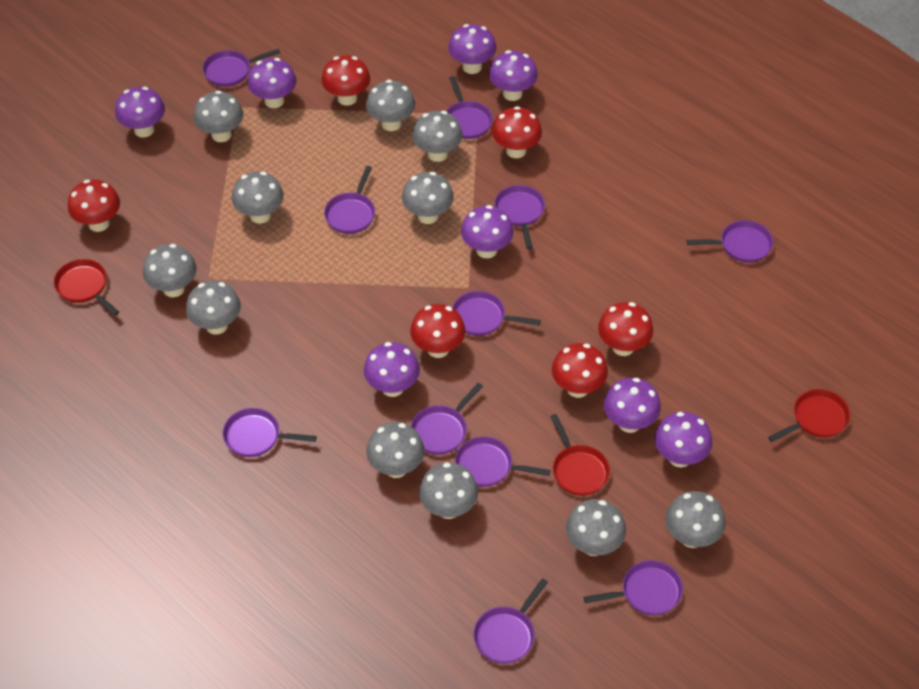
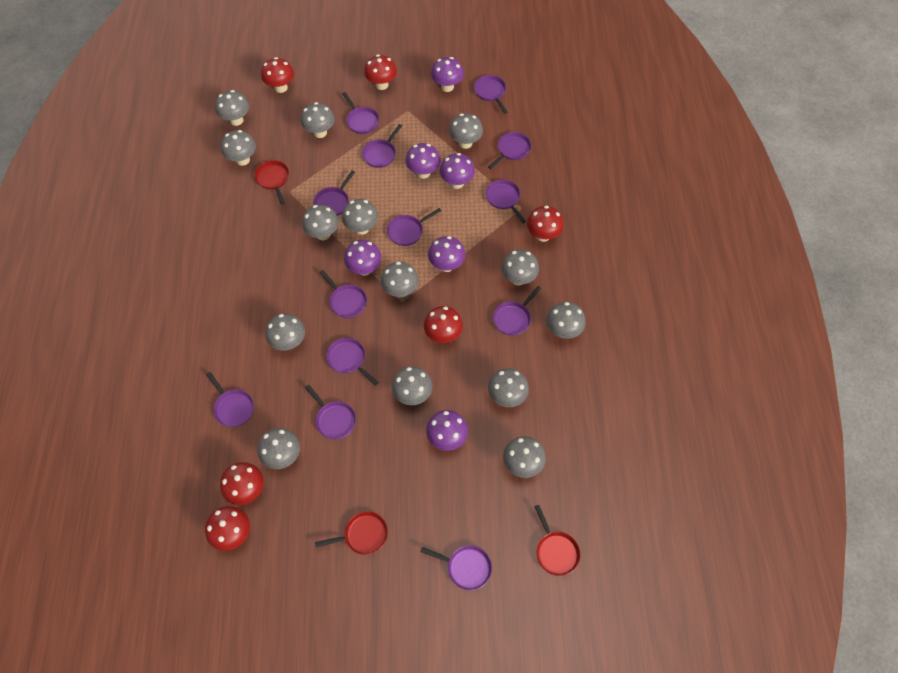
grey mushroom: [143,244,197,297] [186,281,241,335] [193,90,243,142] [232,171,284,224] [366,80,415,131] [366,422,424,478] [402,172,454,224] [412,111,463,162] [419,462,478,519] [566,499,626,556] [665,491,726,548] = 11 -> [215,90,249,126] [221,130,256,166] [258,428,300,469] [266,313,305,351] [301,102,335,138] [302,205,339,240] [342,199,378,235] [381,262,419,298] [392,366,433,405] [449,113,483,149] [488,368,529,407] [501,249,539,285] [503,436,546,478] [546,302,586,339] = 14
purple mushroom: [115,87,165,138] [247,58,296,108] [364,342,420,397] [448,24,496,74] [461,205,514,258] [489,50,538,101] [604,378,661,433] [654,412,712,468] = 8 -> [344,240,382,276] [405,143,441,179] [426,410,468,451] [428,236,465,272] [431,57,464,92] [440,153,475,189] = 6
purple pan: [202,49,281,87] [223,408,317,457] [324,166,375,234] [411,383,483,455] [446,76,493,139] [452,291,541,336] [455,437,550,487] [473,578,548,664] [494,185,545,249] [583,560,683,615] [687,220,773,262] = 11 -> [206,372,254,427] [305,385,356,440] [313,170,355,216] [319,270,367,318] [326,338,379,386] [342,92,379,134] [362,124,402,168] [387,208,441,246] [420,545,492,591] [474,75,507,114] [486,179,526,223] [488,132,532,169] [493,286,541,336] = 13

